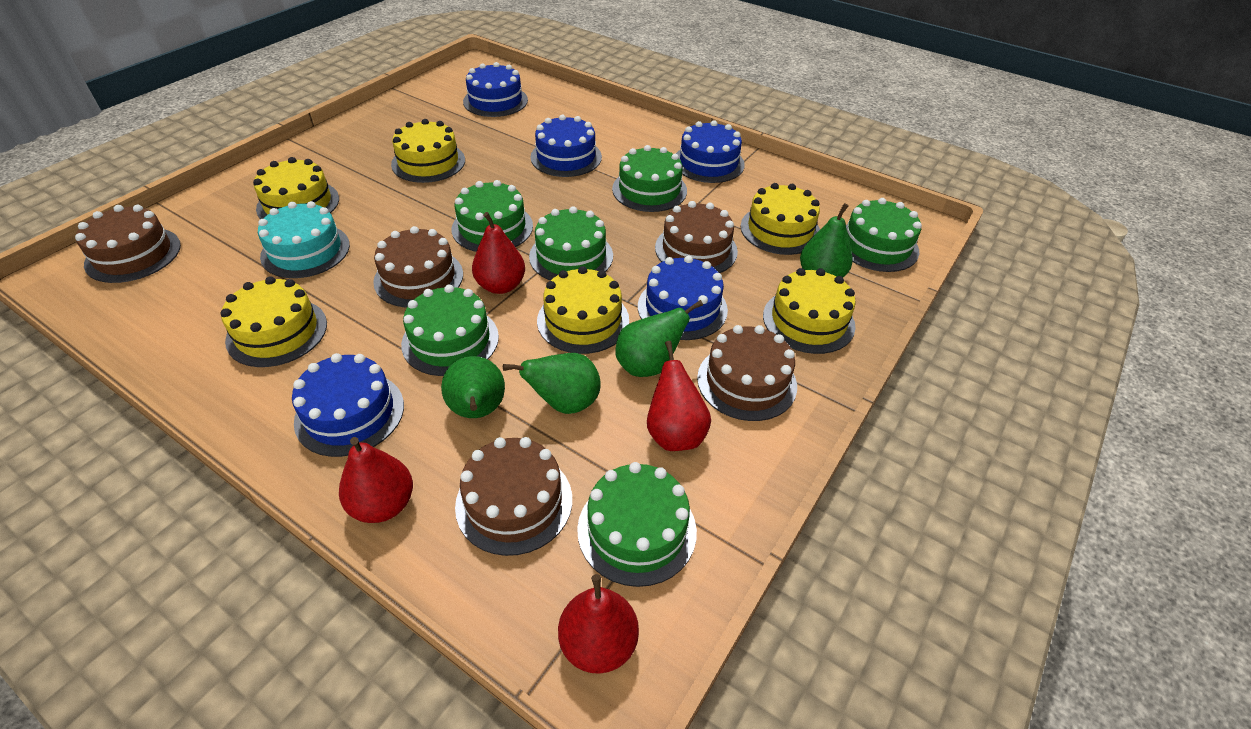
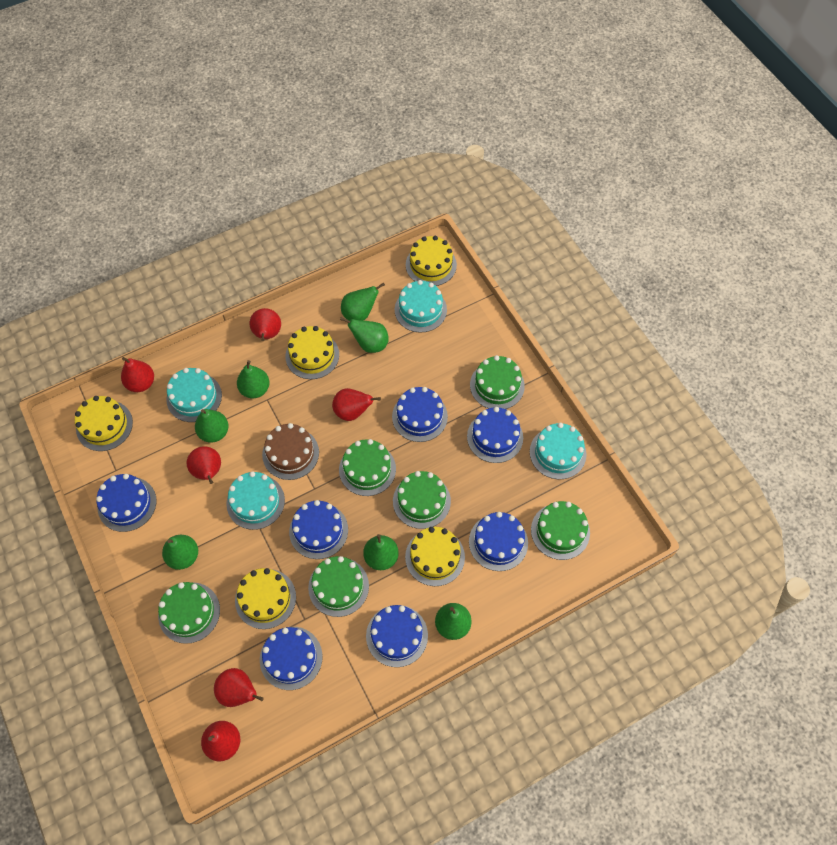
blue cake: [292,353,404,457] [463,62,528,117] [530,115,602,177] [638,255,728,340] [676,120,745,183] = 5 -> [96,474,157,532] [260,627,323,690] [289,500,348,559] [366,605,428,667] [392,387,448,442] [467,407,523,463] [469,512,528,571] = 7
brown cake: [75,205,181,283] [373,226,463,308] [455,437,572,556] [655,201,738,273] [697,325,797,421] = 5 -> [262,423,319,480] = 1
green pear: [441,356,505,418] [503,353,601,414] [615,300,703,377] [800,203,853,277] = 4 -> [162,535,198,570] [195,409,229,443] [237,360,270,398] [340,317,389,353] [341,282,385,321] [363,534,399,570] [435,603,472,640] = 7
red pear: [339,437,413,523] [472,212,525,294] [558,574,639,674] [647,341,711,451] = 4 -> [121,357,154,392] [186,446,221,484] [201,721,240,761] [214,668,264,707] [249,308,281,341] [332,388,381,421] = 6
turquoise cake: [258,201,350,278] = 1 -> [166,368,222,422] [226,471,285,530] [395,280,447,332] [530,423,587,479] = 4
yellow cake: [220,276,327,367] [253,157,339,219] [391,119,465,183] [537,266,629,354] [740,183,820,255] [763,268,856,354] = 6 -> [75,396,133,451] [235,568,296,629] [285,326,339,379] [405,527,465,586] [406,236,457,286] = 5

